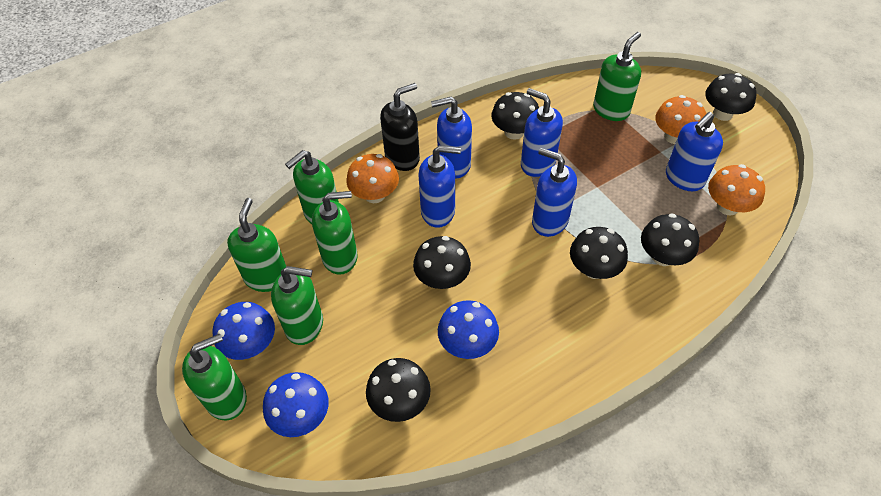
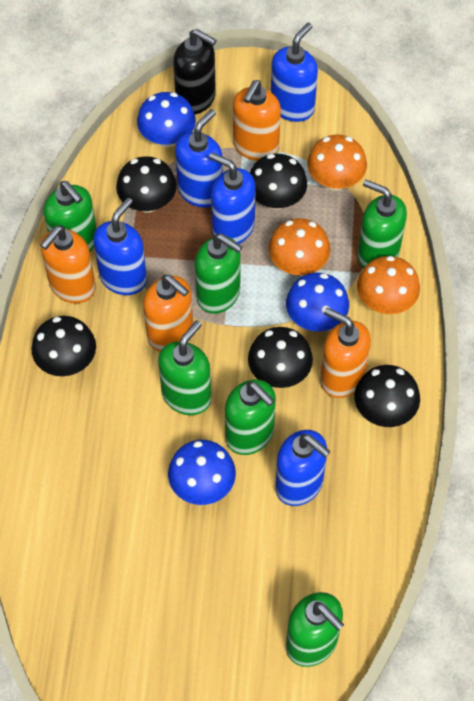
black mushroom: [366,358,431,422] [413,236,471,289] [491,92,539,140] [570,227,628,279] [641,213,699,266] [705,73,756,121] = 6 -> [31,316,96,376] [116,156,177,213] [248,327,313,388] [250,154,307,210] [354,365,420,427] = 5
orange soap dispenser: none = 0 -> [40,225,96,303] [143,275,193,352] [233,80,281,161] [320,307,371,398] = 4

